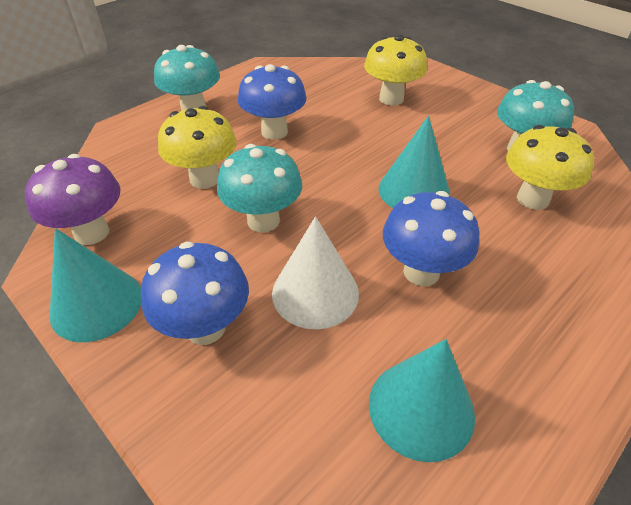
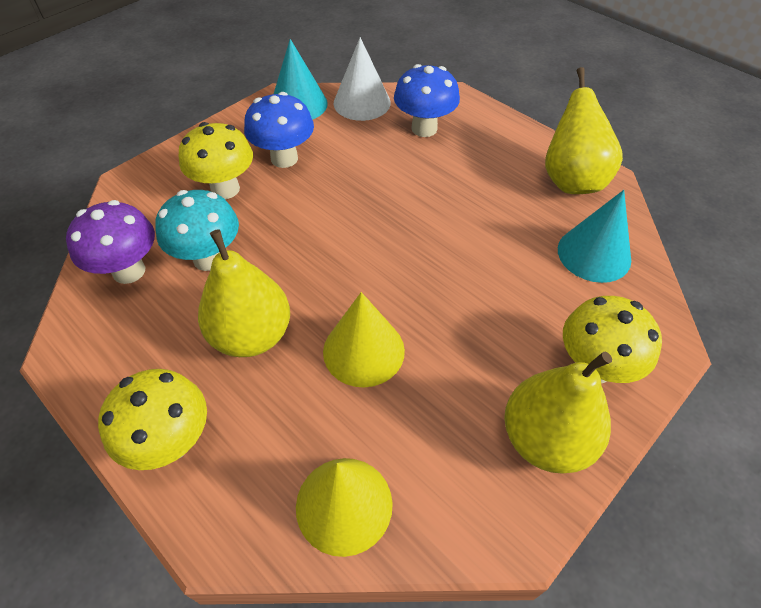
blue mushroom: [141,242,249,345] [238,64,306,140] [383,191,479,286] = 3 -> [244,92,314,168] [394,64,460,137] = 2
turquoise cone: [50,228,141,342] [369,339,475,462] [379,116,450,208] = 3 -> [274,39,328,120] [558,190,631,283] = 2
turquoise mushroom: [154,45,220,111] [217,144,302,232] [497,80,574,151] = 3 -> [155,190,239,271] = 1
yellow cone: none = 0 -> [296,458,393,557] [323,292,405,388] = 2
yellow pear: none = 0 -> [198,229,290,357] [504,351,612,474] [545,67,623,194] = 3

